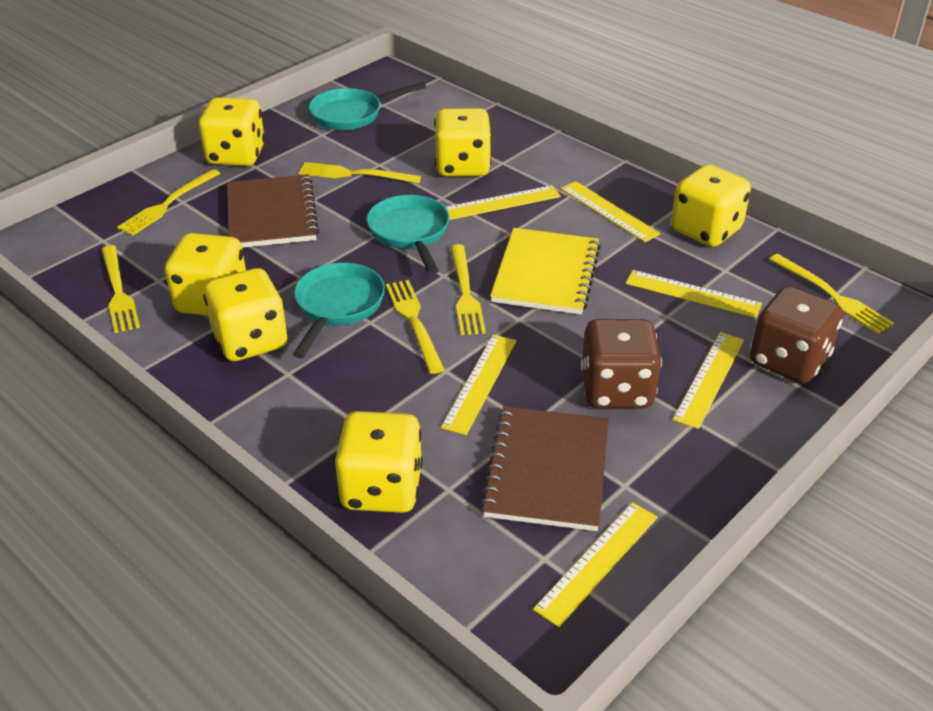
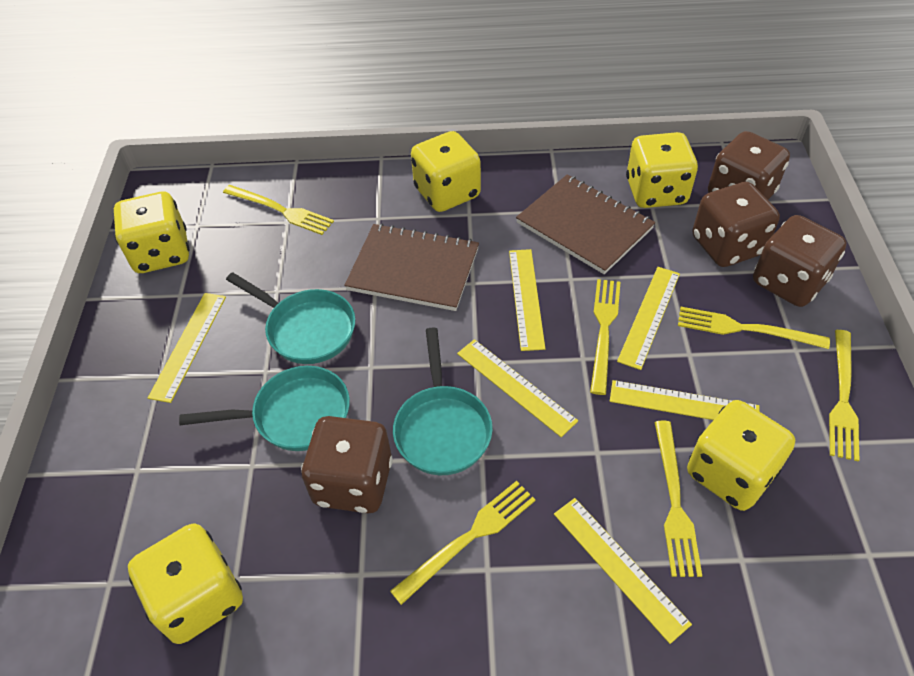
brown dice: [581,319,662,408] [750,286,843,384] = 2 -> [301,416,393,513] [692,182,780,267] [708,131,790,200] [753,215,847,307] = 4
yellow dice: [165,233,246,316] [199,97,265,166] [203,268,288,361] [335,411,423,513] [434,108,492,177] [671,164,751,247] = 6 -> [114,192,189,273] [128,523,243,644] [411,131,481,212] [626,132,698,208] [687,400,795,511] = 5
yellow notebook: [490,228,601,314] = 1 -> none = 0

